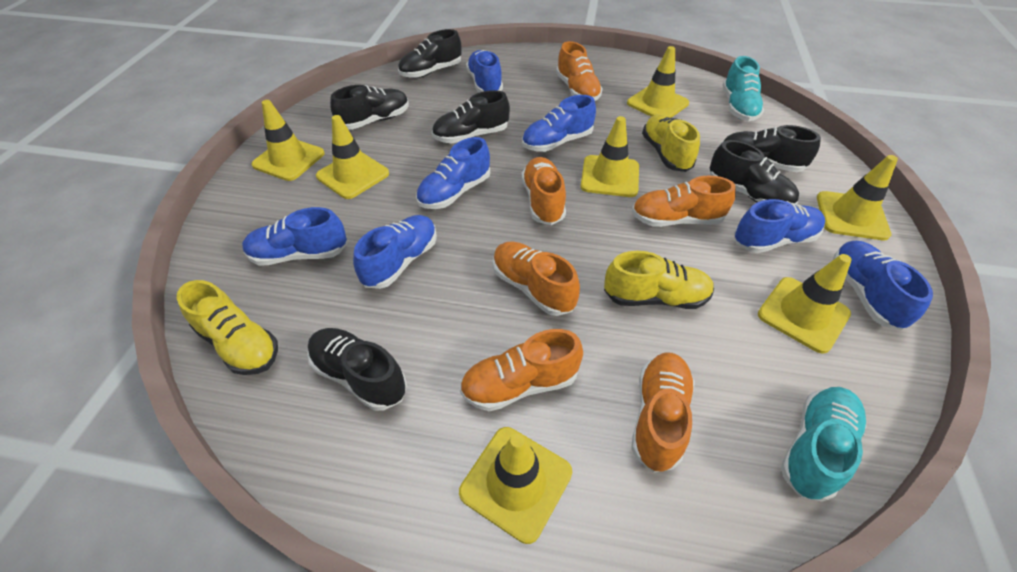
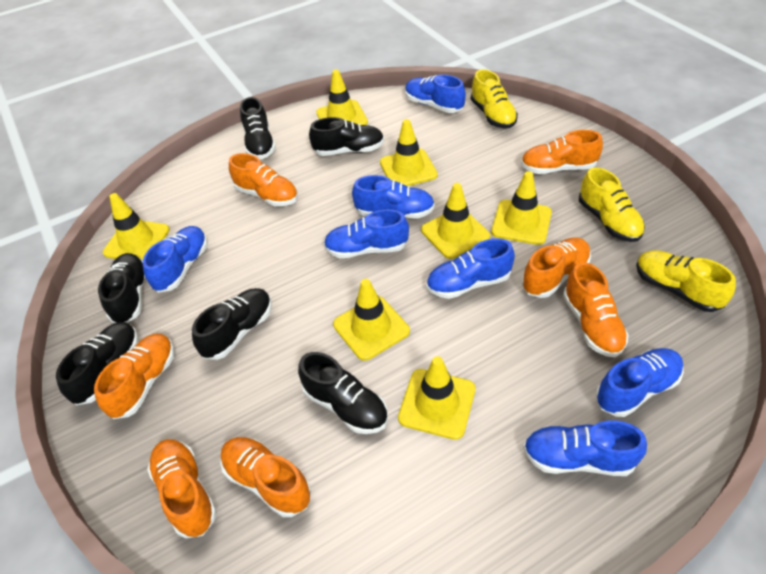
orange shoe: [460,329,583,411] [493,241,580,316] [521,157,566,225] [556,41,603,101] [631,352,695,472] [632,175,736,227] = 6 -> [94,334,175,419] [147,439,217,538] [220,437,311,517] [229,153,298,206] [521,130,603,174] [522,237,591,298] [563,262,629,357] = 7
turquoise shoe: [722,56,764,121] [781,387,867,502] = 2 -> none = 0

